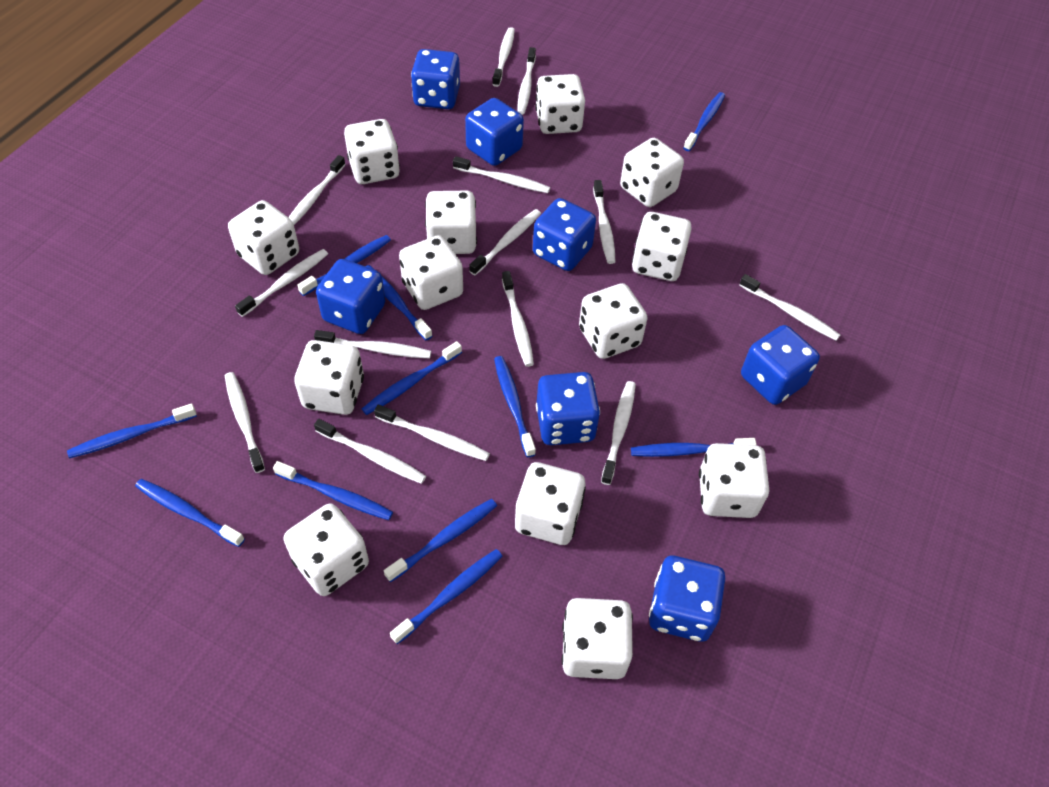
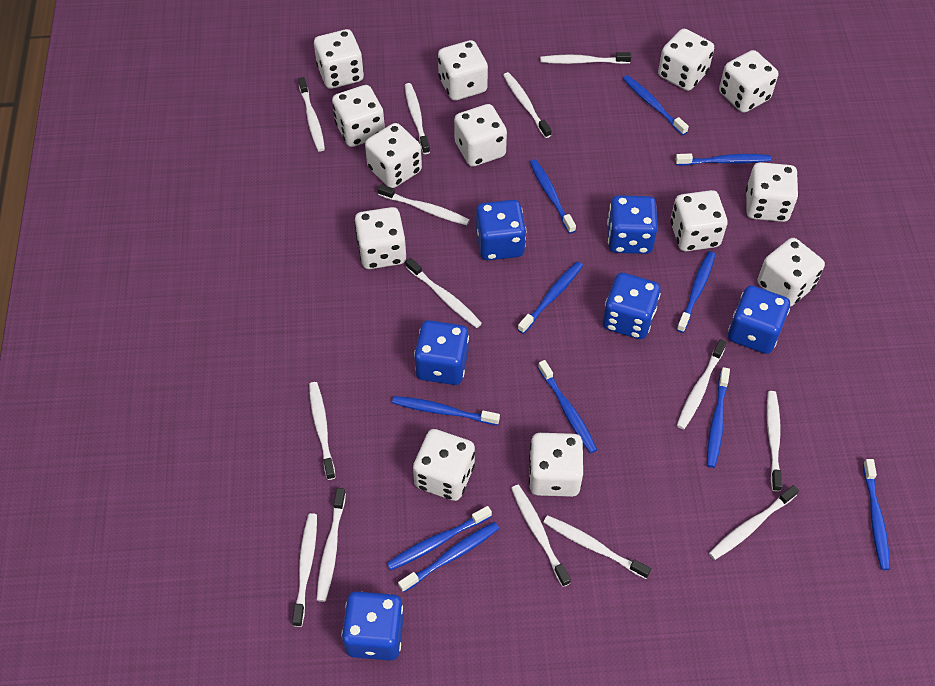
blue dice: [316,259,385,334] [411,49,460,109] [465,98,524,166] [533,198,596,271] [536,372,600,445] [649,556,725,642] [741,325,820,405] = 7 -> [341,591,404,660] [414,320,469,385] [476,200,526,260] [603,273,661,339] [607,195,658,254] [728,285,790,354] = 6

